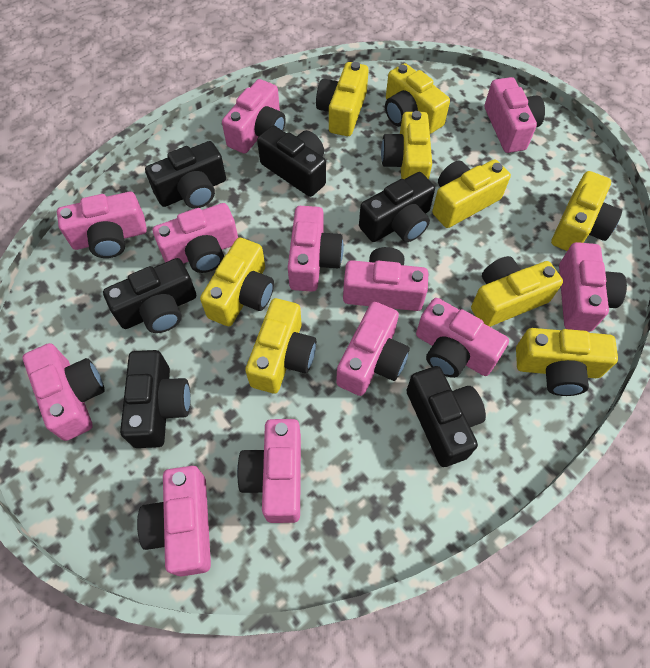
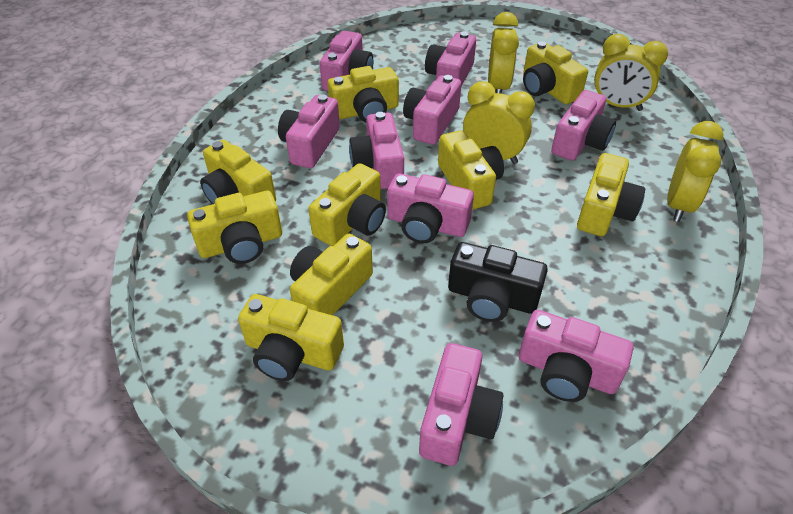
black camera: [103,258,196,333] [120,350,191,448] [145,141,226,208] [257,126,326,197] [359,172,435,242] [406,366,486,467] = 6 -> [448,242,548,322] = 1
pink camera: [22,343,105,441] [57,192,147,258] [137,466,211,577] [153,203,238,273] [222,79,286,154] [237,419,301,523] [288,206,344,292] [336,302,410,396] [343,247,428,311] [416,298,509,378] [485,77,545,153] [559,242,627,332] = 12 -> [278,94,340,168] [320,31,373,91] [349,112,404,189] [387,173,474,243] [403,75,462,145] [419,343,504,466] [425,32,476,86] [519,310,633,402] [551,90,616,161] = 9
yellow clock: none = 0 -> [463,81,535,164] [488,12,519,94] [594,34,668,111] [667,121,724,222] = 4

